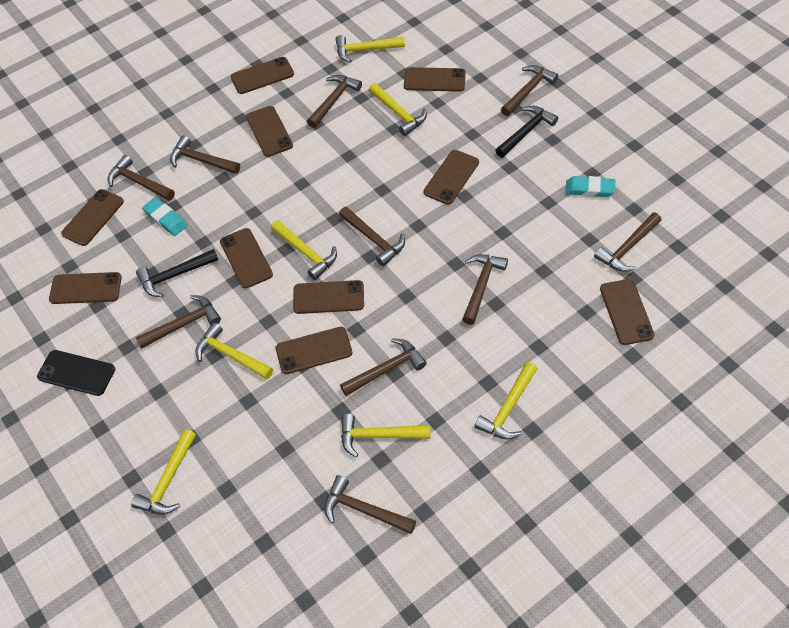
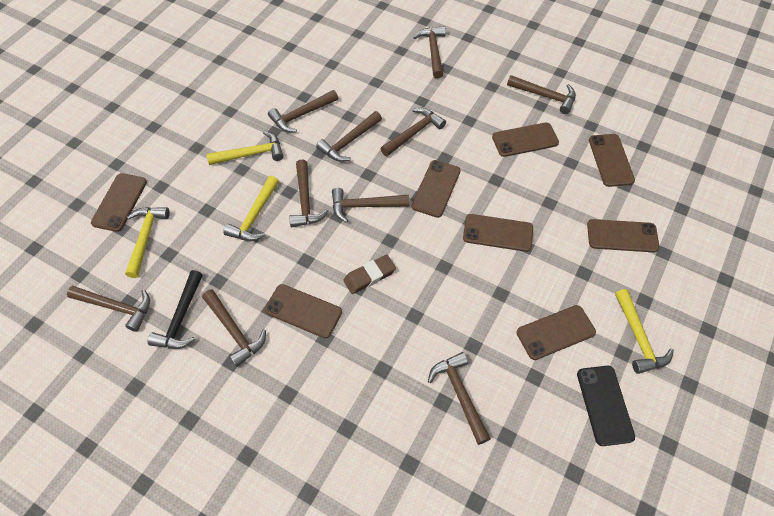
black hammer: [136,249,218,298] [495,106,558,158] = 2 -> [148,270,203,349] = 1
brown eraser: none = 0 -> [343,255,396,294] = 1
brown phone: [49,272,122,304] [61,189,124,246] [220,228,273,288] [231,57,294,94] [246,106,293,157] [276,327,352,374] [293,280,364,314] [404,67,466,92] [423,150,479,205] [600,279,654,345] = 10 -> [91,173,147,232] [264,284,342,338] [411,160,461,218] [463,214,533,252] [492,122,559,157] [517,305,596,360] [587,219,659,252] [589,134,635,187] = 8
turquoise eraser: [142,198,187,236] [565,176,615,197] = 2 -> none = 0
yellow hammer: [131,429,196,515] [195,323,273,380] [271,220,337,280] [335,35,405,62] [341,414,430,458] [369,83,427,136] [474,362,537,440] = 7 -> [125,207,170,278] [207,131,284,165] [223,176,279,241] [615,289,674,374] = 4

